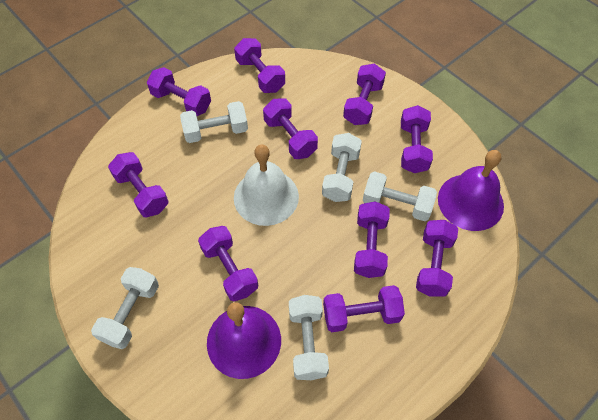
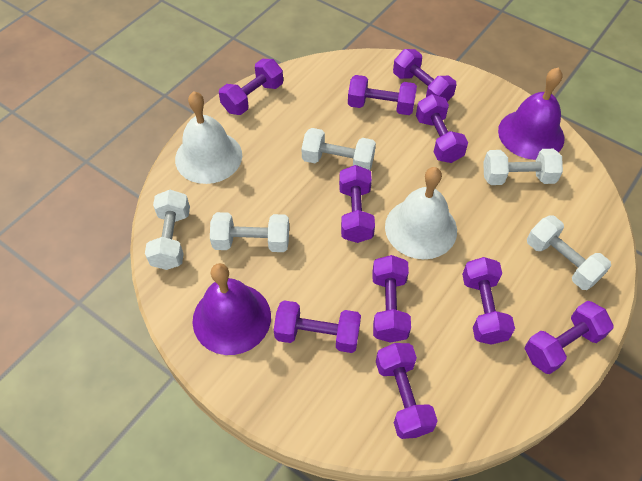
white bell: [234,144,299,226] = 1 -> [175,91,242,184] [385,167,457,259] = 2

